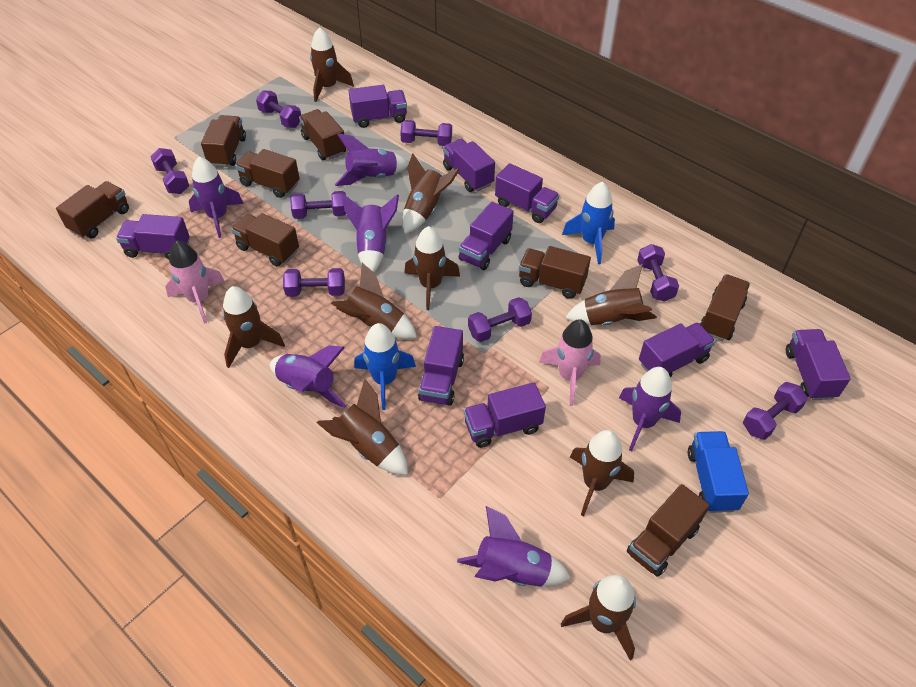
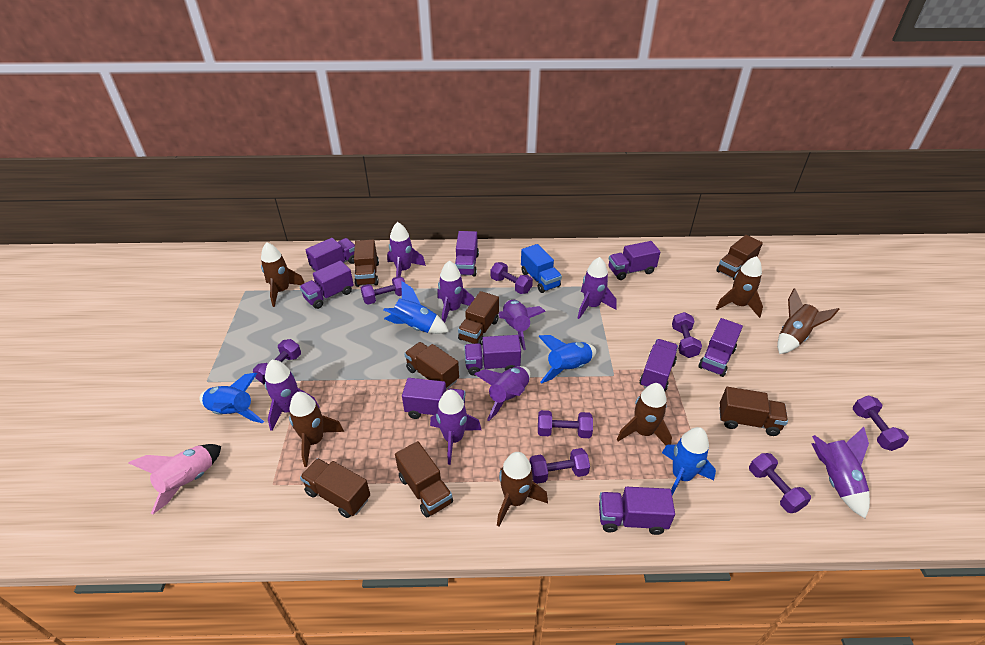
blue rocket: [354,323,416,410] [562,182,615,264] = 2 -> [199,373,264,423] [384,281,449,334] [538,335,596,384] [662,427,716,496] = 4
brown rocket: [223,286,285,368] [310,27,354,102] [317,379,408,475] [331,263,417,339] [402,153,460,234] [404,226,460,310] [561,575,636,660] [565,264,657,325] [570,430,634,516] = 9 -> [261,242,305,307] [289,392,344,467] [497,452,548,526] [617,383,672,445] [716,256,763,318] [777,288,840,354] = 6
brown truck: [56,181,129,238] [201,115,246,167] [231,213,299,266] [235,149,300,198] [299,109,346,160] [519,246,591,299] [627,484,710,577] [700,274,750,341] = 8 -> [300,458,370,518] [354,240,379,287] [395,441,453,518] [404,342,459,390] [458,291,499,346] [716,235,763,280] [720,387,788,436] = 7
pink rocket: [165,241,225,324] [539,319,601,406] = 2 -> [129,444,221,514] = 1
purple rocket: [189,156,244,238] [270,345,346,408] [335,133,409,186] [343,194,399,272] [457,506,571,587] [619,367,681,451] = 6 -> [265,360,319,431] [387,222,426,277] [430,389,481,465] [437,260,475,323] [475,366,530,421] [498,300,546,350] [578,257,616,319] [811,427,870,518] = 8

